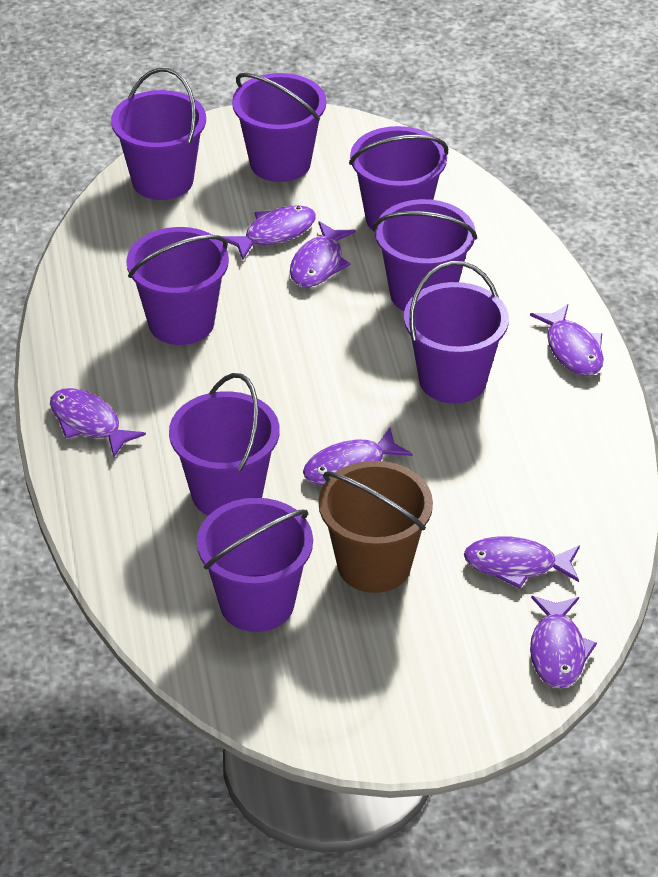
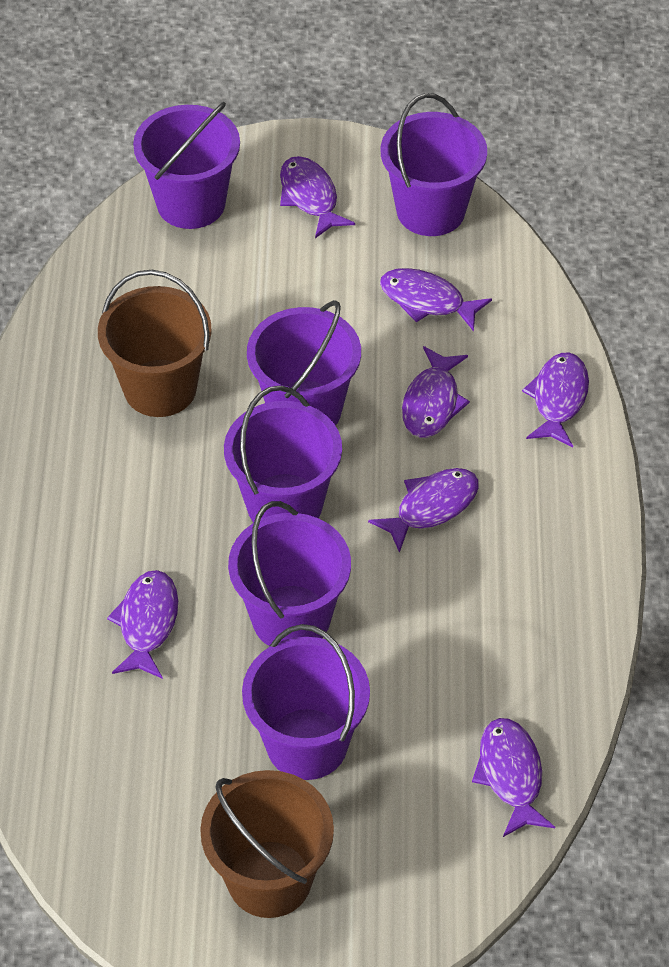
brown bucket: [318,461,433,593] = 1 -> [98,270,212,417] [200,770,334,918] = 2
purple bucket: [111,68,206,200] [126,227,229,345] [169,373,280,516] [197,498,313,632] [232,73,326,182] [349,126,448,232] [373,199,477,311] [404,261,509,404] = 8 -> [133,102,240,229] [224,385,342,523] [228,501,351,646] [242,624,370,780] [247,300,361,426] [381,93,487,236] = 6

